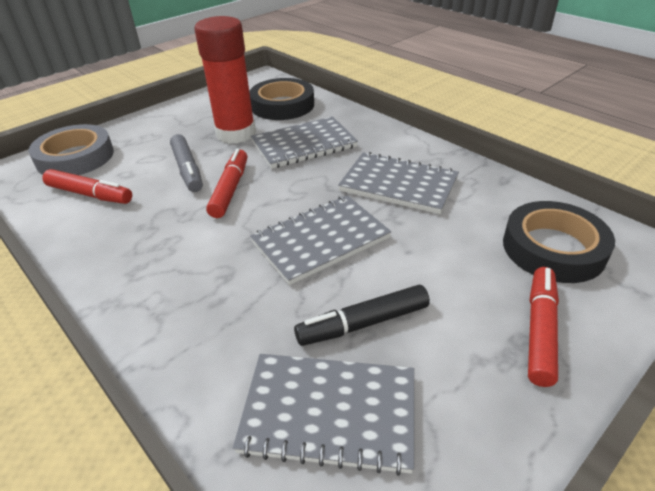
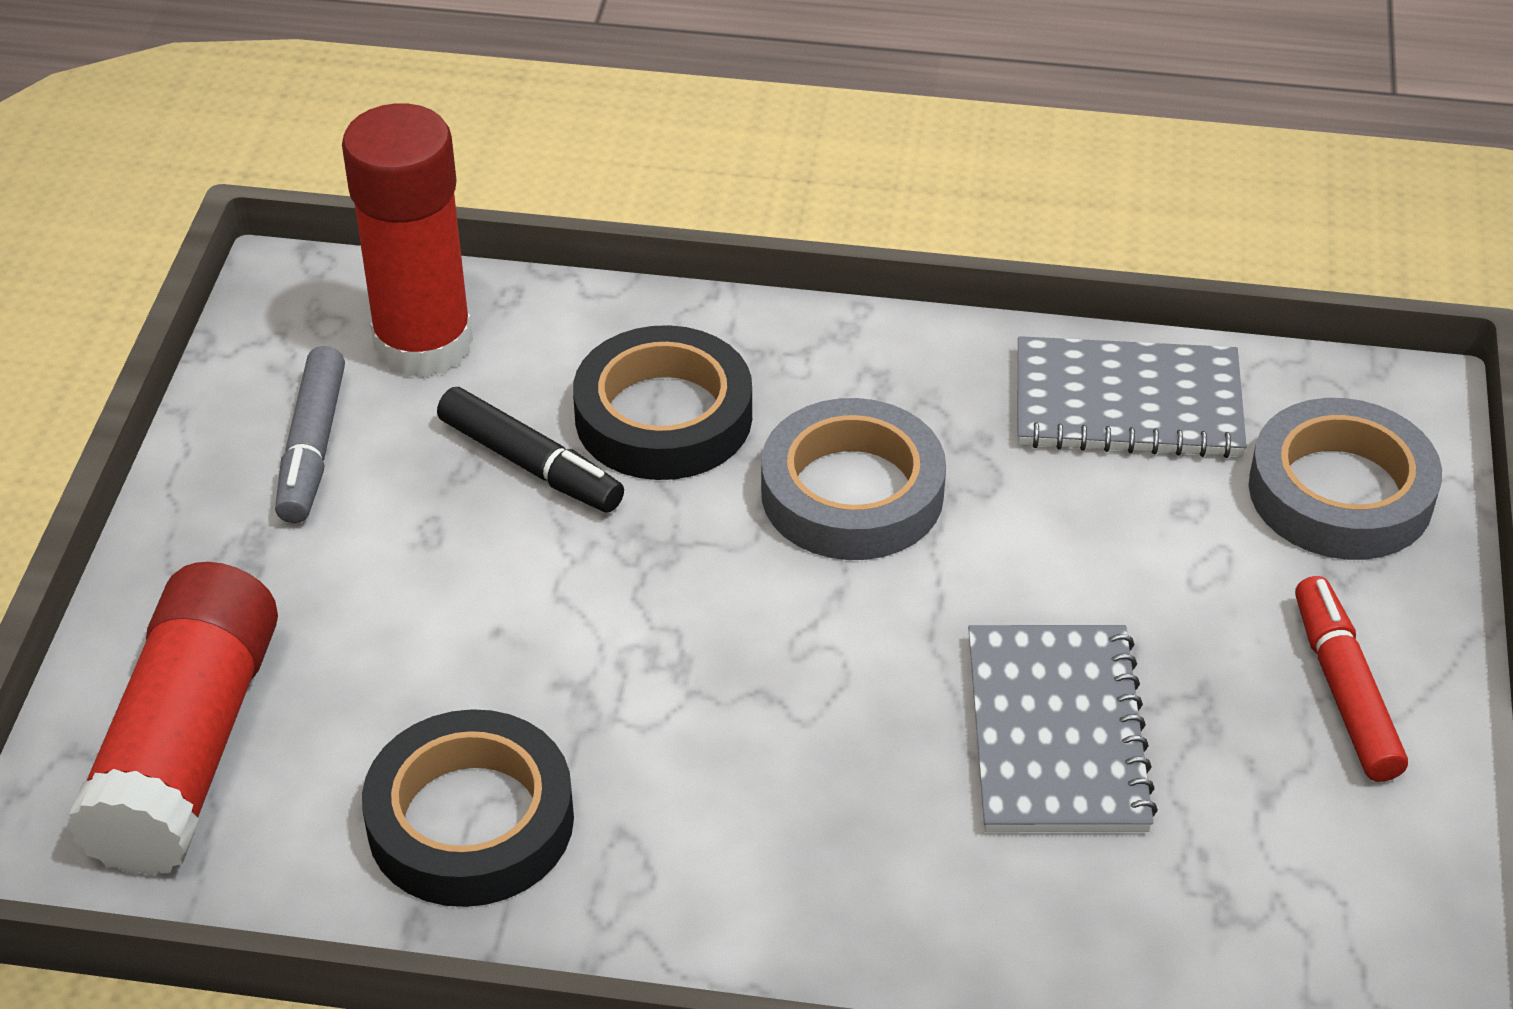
grey notebook: [233,354,414,476] [250,195,392,285] [251,117,358,169] [338,152,459,214] = 4 -> [968,625,1158,832] [1018,336,1247,458] = 2
grey tape: [28,124,114,175] = 1 -> [761,398,946,560] [1249,398,1442,560] = 2
red glue stick: [195,16,256,144] = 1 -> [66,562,278,876] [342,103,473,378] = 2
red marker: [42,169,132,204] [206,149,247,218] [528,267,559,387] = 3 -> [1295,576,1408,782] = 1

